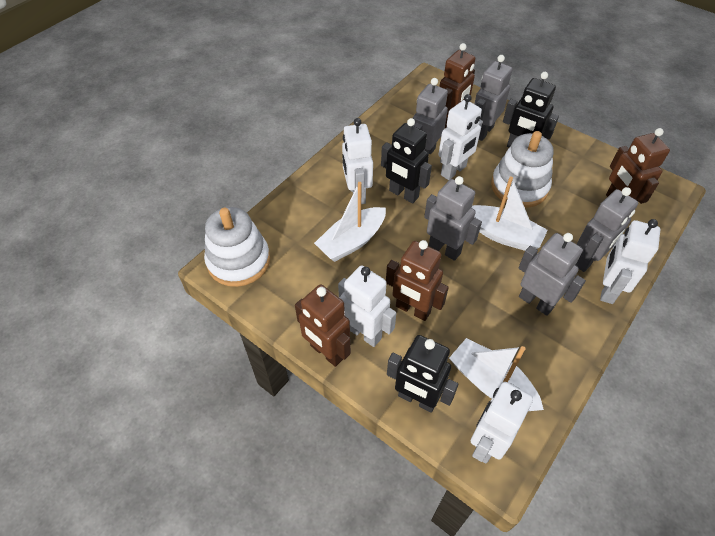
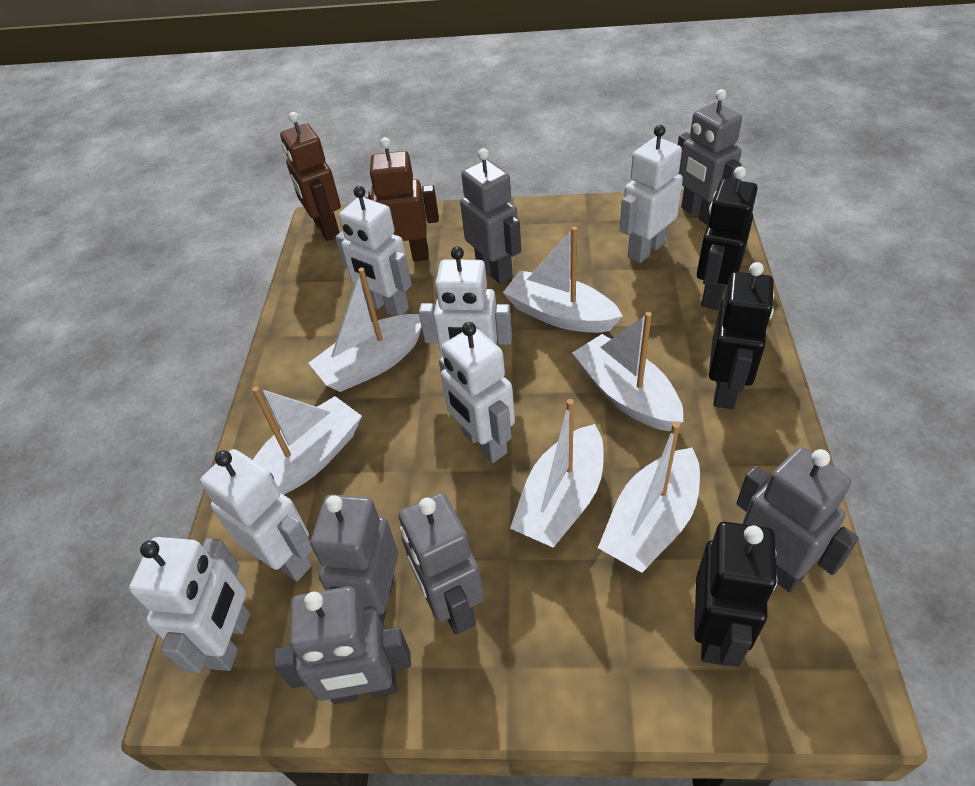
brown robot: [295,284,351,367] [386,240,449,321] [439,43,475,128] [606,128,670,204] = 4 -> [280,112,341,241] [363,137,439,261] = 2
grey robot: [413,78,448,154] [424,176,482,261] [474,55,513,141] [518,233,586,316] [575,187,638,272] = 5 -> [274,587,411,704] [311,495,399,624] [399,493,484,635] [460,148,521,284] [678,89,742,225] [736,447,859,592] = 6
white boat: [314,182,386,262] [449,338,544,411] [471,176,548,251] = 3 -> [252,386,362,495] [309,267,422,392] [503,227,623,333] [510,399,604,548] [572,312,683,431] [598,422,700,573] = 6
white robot: [338,265,396,347] [342,118,373,204] [438,94,483,180] [471,382,533,464] [600,219,660,304] = 5 -> [129,537,250,673] [200,449,313,581] [335,186,412,316] [419,246,512,356] [439,322,515,463] [620,125,683,263] = 6
white stacking toy: [204,207,270,287] [491,131,554,208] = 2 -> none = 0

